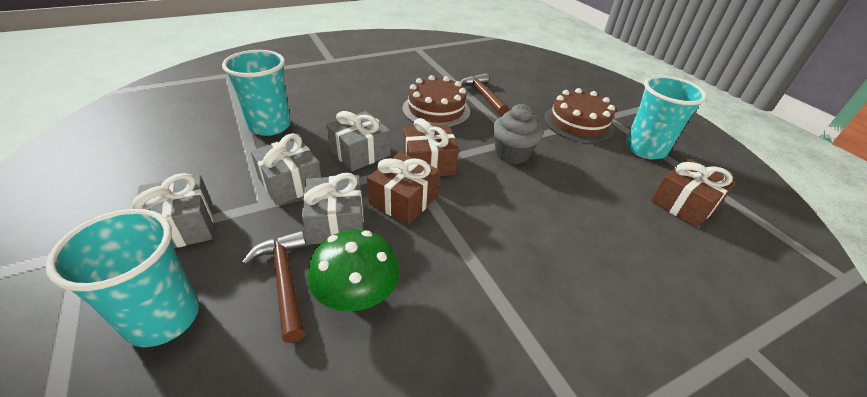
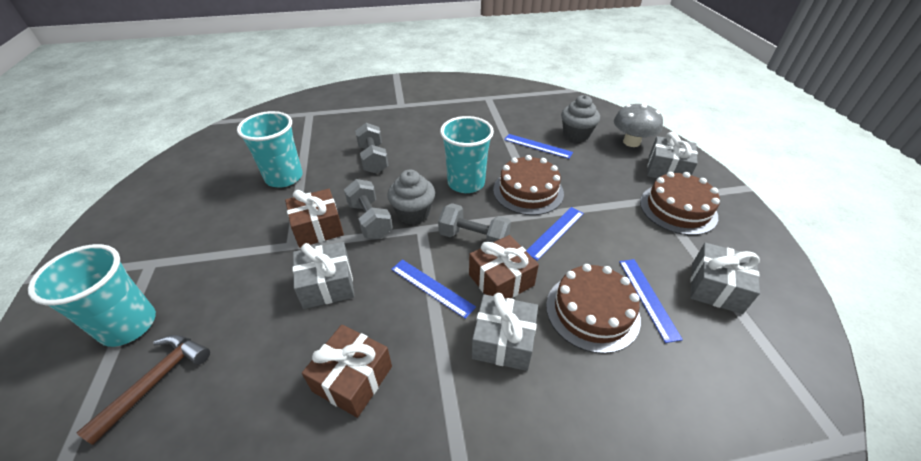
blue ruler: none = 0 -> [391,259,476,319] [504,134,573,159] [526,207,584,261] [619,259,683,343] = 4
brown cake: [403,75,470,127] [544,88,615,143] = 2 -> [493,155,564,215] [546,264,641,354] [640,172,720,235] = 3
brown hammer: [242,230,306,343] [460,73,509,116] = 2 -> [76,335,210,445] = 1
green mushroom: [307,230,400,312] = 1 -> none = 0
grey cupcake: [492,104,543,164] = 1 -> [387,170,435,225] [561,95,600,142] = 2
grey dumbbell: none = 0 -> [344,179,393,239] [355,123,389,174] [438,203,511,242] = 3
grey mushroom: none = 0 -> [614,103,663,147] = 1

